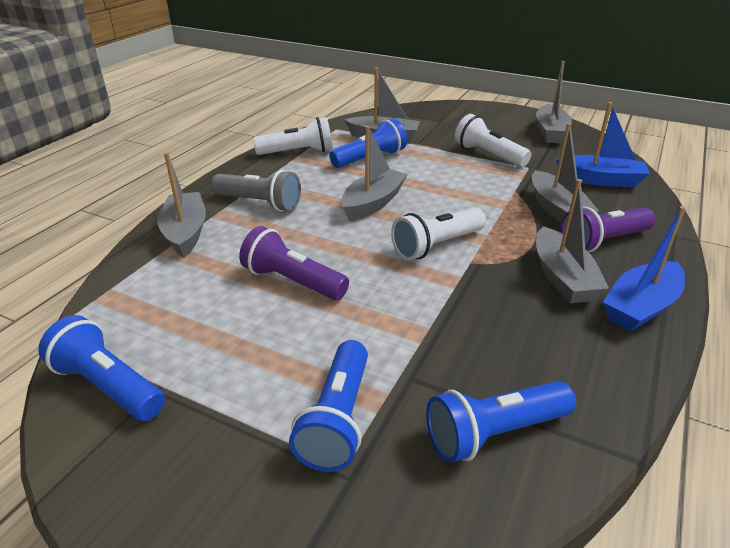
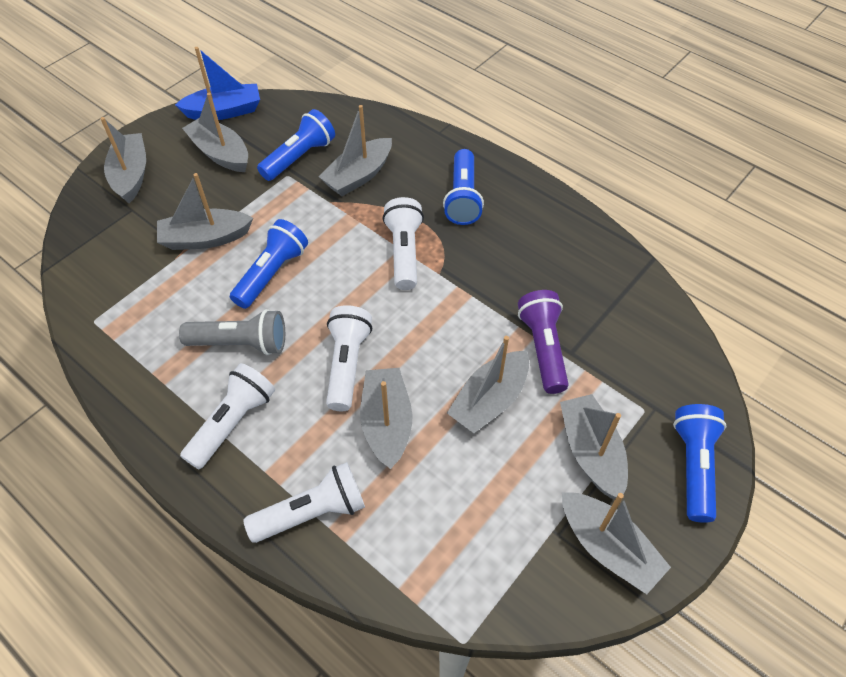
blue boat: [556,102,650,187] [603,206,686,331] = 2 -> [175,47,260,120] = 1
grey boat: [157,152,206,258] [341,126,408,221] [344,67,420,143] [532,123,599,223] [536,61,572,143] [536,179,609,303] = 6 -> [100,117,146,203] [157,173,253,250] [182,93,248,172] [318,105,392,196] [360,368,412,469] [447,336,529,433] [560,394,628,499] [562,492,671,594] = 8
purple flashlight: [239,226,349,300] [560,206,655,252] = 2 -> [518,290,569,394] = 1
white flashlight: [253,117,333,155] [391,208,486,260] [455,114,531,167] = 3 -> [180,363,275,469] [244,462,365,543] [326,305,372,411] [382,197,424,290] = 4

